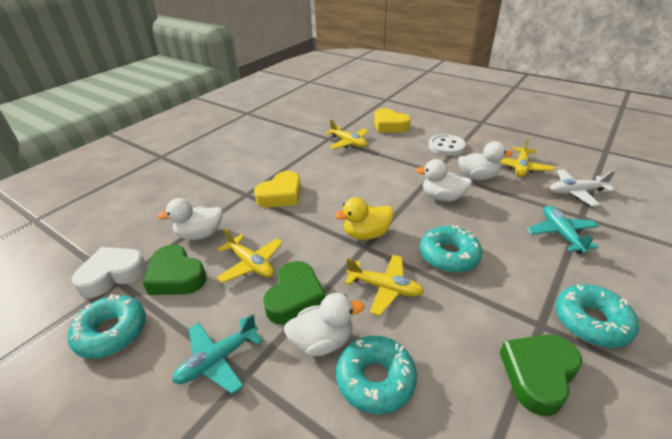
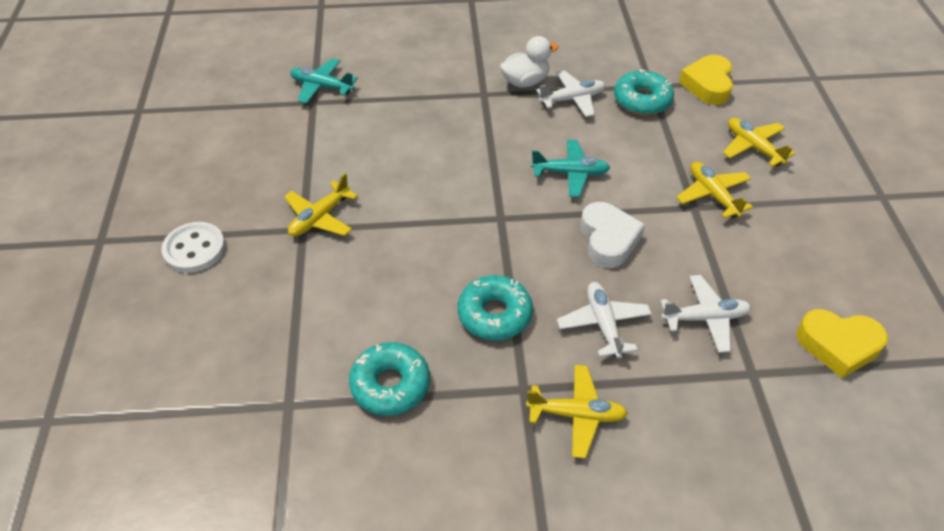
green heart: [143,245,206,295] [263,261,326,324] [500,334,582,416] = 3 -> none = 0
turquoise donut: [68,294,146,359] [336,336,417,414] [420,225,482,273] [555,284,639,348] = 4 -> [349,342,430,416] [458,275,533,340] [614,69,674,115] = 3
white duck: [157,198,223,240] [284,293,364,356] [416,159,472,202] [458,141,513,180] = 4 -> [500,36,559,87] = 1
white plane: [550,169,615,206] = 1 -> [536,70,605,117] [557,282,652,358] [660,275,751,353] = 3
yellow duck: [335,197,394,240] = 1 -> none = 0

